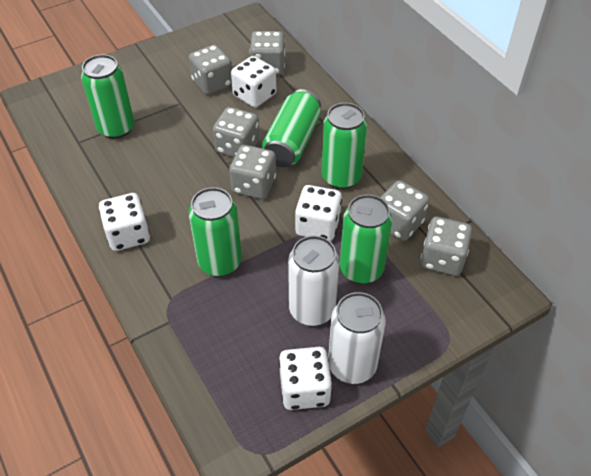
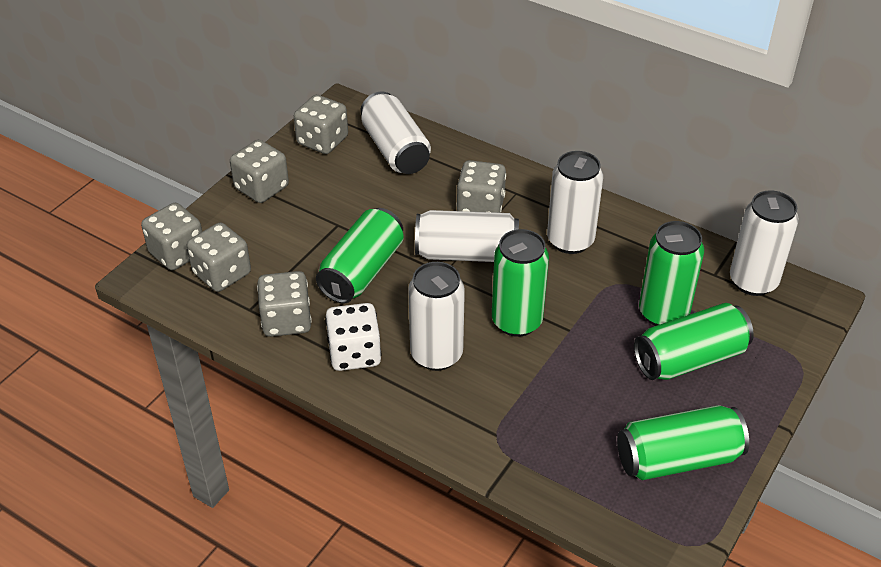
white can: [288,236,340,326] [328,292,386,384] = 2 -> [360,91,431,174] [408,262,465,371] [415,210,519,262] [547,151,603,254] [730,190,799,296] = 5
white dice: [99,193,150,251] [231,56,276,108] [279,347,332,410] [295,185,342,241] = 4 -> [325,303,381,371] = 1

